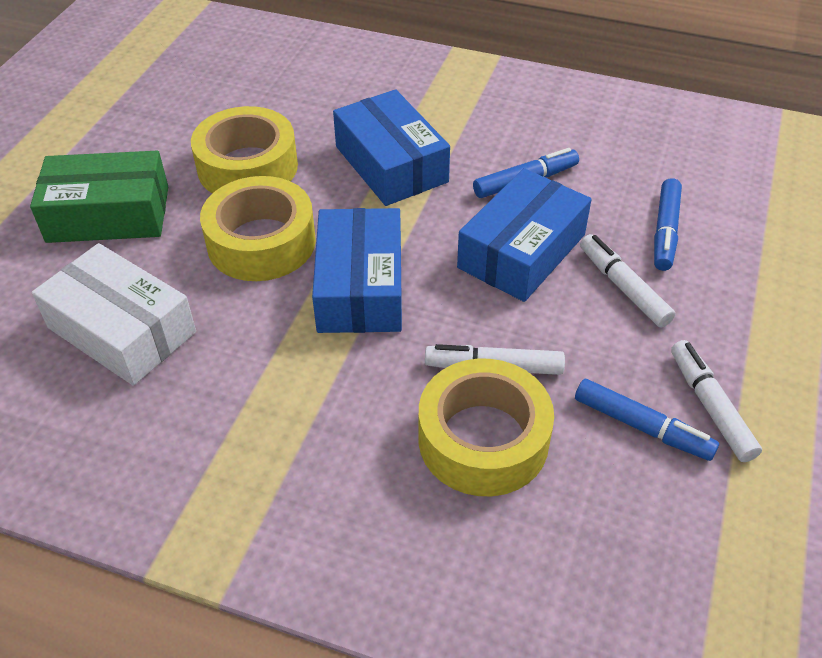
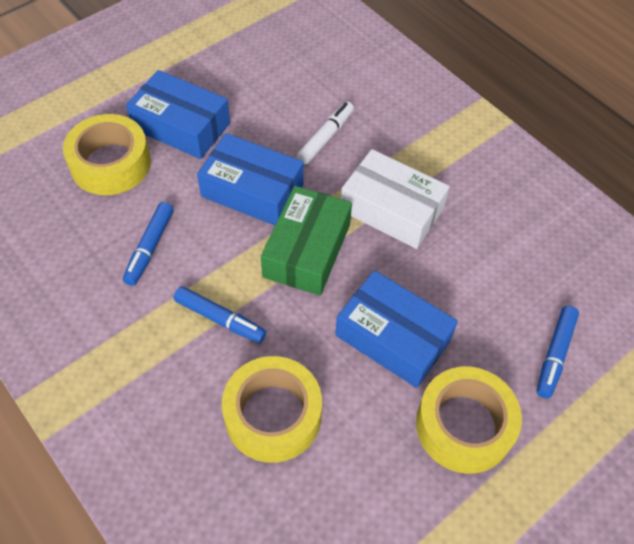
white marker: [425,344,565,375] [580,234,675,327] [671,340,762,462] = 3 -> [297,102,354,165] = 1

